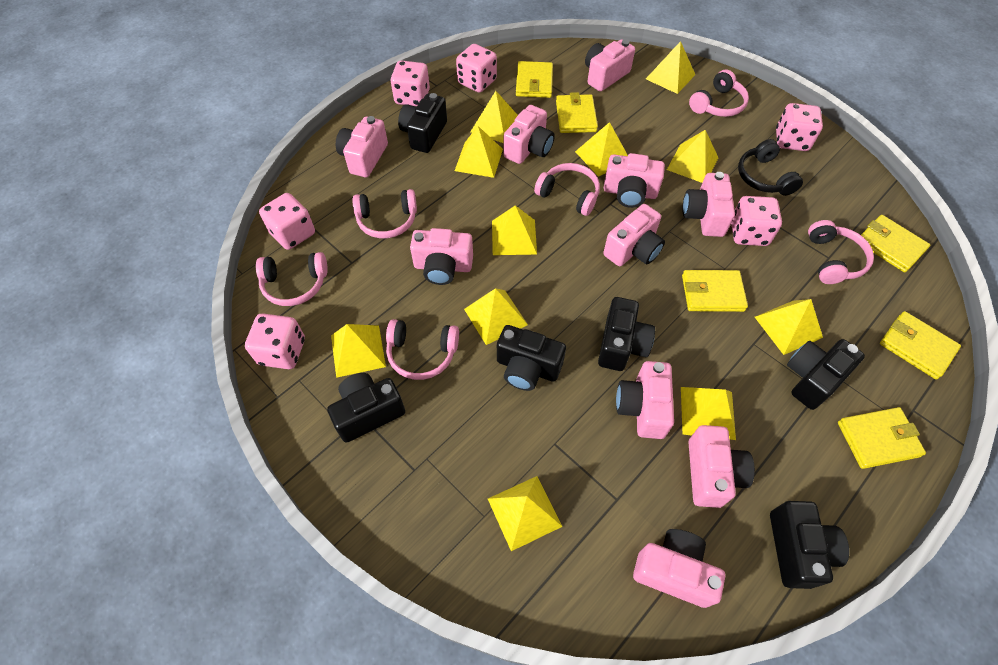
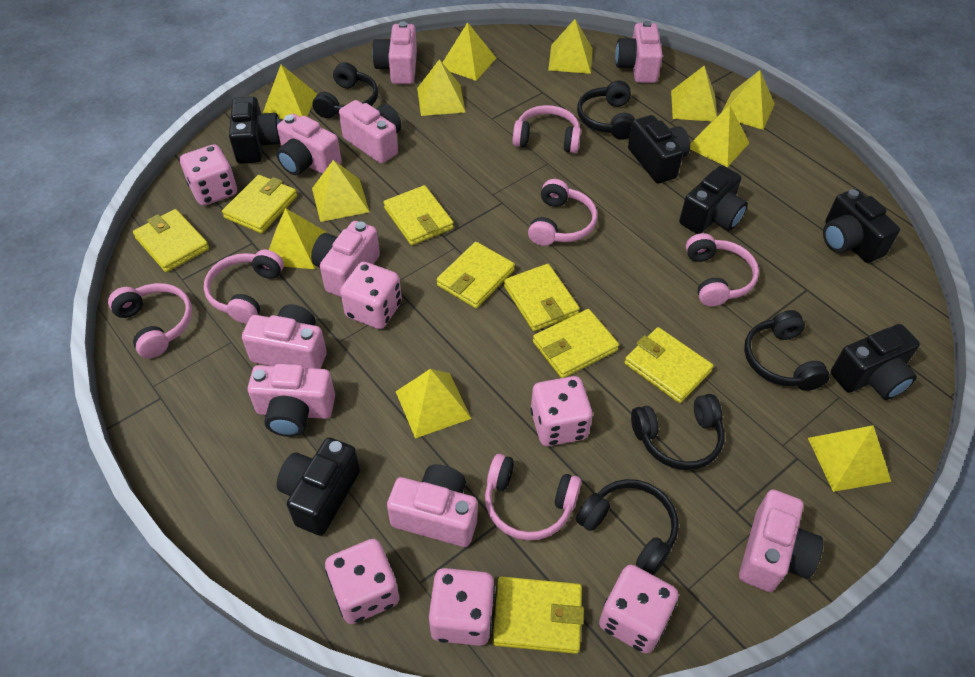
black headphones: [738,139,803,196] = 1 -> [313,62,378,118] [576,479,679,575] [577,80,635,140] [631,394,725,470] [744,310,830,391] = 5
pink camera: [336,116,388,177] [410,228,473,285] [503,105,555,164] [585,40,635,92] [603,204,665,266] [604,153,665,208] [616,361,674,439] [633,529,725,608] [682,172,735,237] [688,425,755,508] = 10 -> [242,304,327,369] [248,364,335,437] [276,114,342,175] [311,221,380,297] [339,100,402,164] [372,21,417,84] [387,464,477,547] [615,21,663,83] [739,489,824,592] = 9
yellow wallet: [516,61,553,98] [556,92,598,133] [682,270,748,312] [838,407,926,469] [861,215,930,273] [880,311,961,379] = 6 -> [133,209,209,272] [222,175,297,234] [384,185,453,245] [437,242,515,308] [493,577,584,654] [504,264,580,331] [533,309,619,378] [624,327,713,403] = 8

